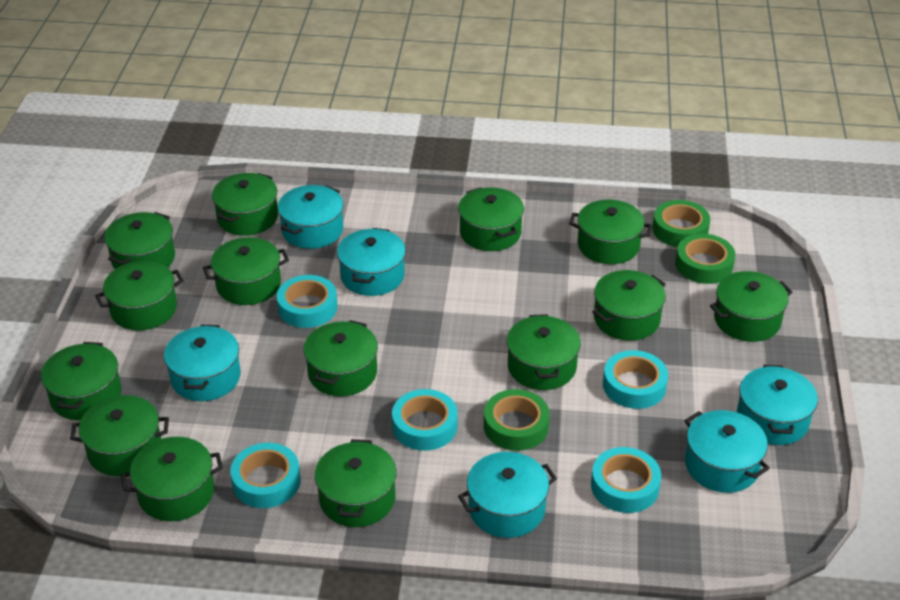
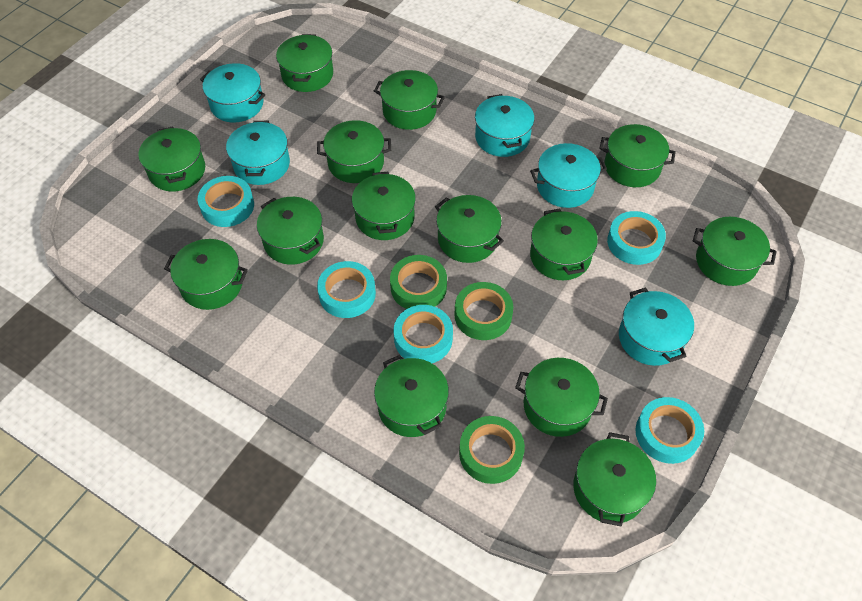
turquoise pot: [164,325,241,401] [277,185,344,249] [337,228,406,296] [458,452,557,538] [684,410,770,493] [737,364,818,445] = 6 -> [200,63,265,122] [226,121,290,185] [475,94,534,157] [530,143,607,208] [619,287,694,366] = 5

